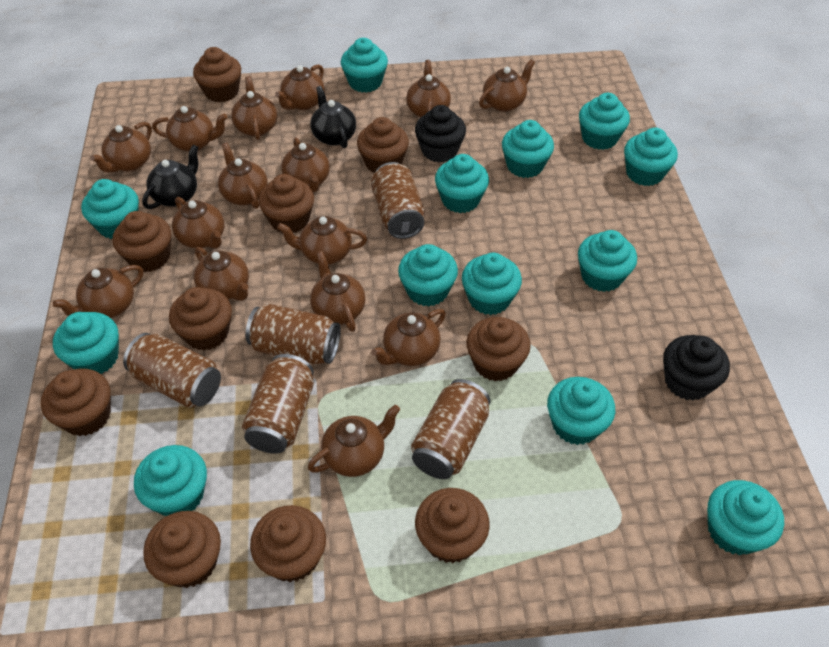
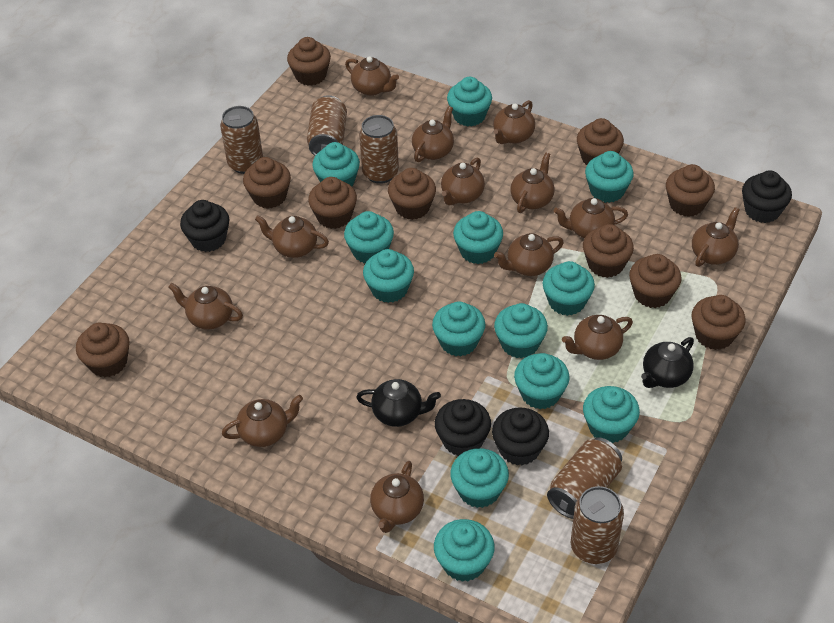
black cupcake: [415,105,466,162] [663,335,730,401] = 2 -> [180,200,229,252] [435,399,491,456] [492,407,549,466] [742,170,792,223] = 4
brown teapot: [53,265,143,318] [90,122,152,173] [152,106,228,152] [172,197,224,249] [194,247,249,301] [218,142,268,209] [231,76,277,140] [275,64,325,110] [277,216,367,265] [281,137,330,192] [308,405,400,477] [310,251,365,332] [371,309,446,366] [406,60,451,118] [479,59,535,112] = 15 -> [169,283,243,330] [222,395,303,447] [255,215,329,258] [345,56,399,96] [370,461,424,533] [412,106,454,162] [441,158,485,205] [493,100,535,144] [494,233,564,276] [510,153,555,213] [554,198,628,239] [562,315,633,360] [692,207,740,267] = 13

